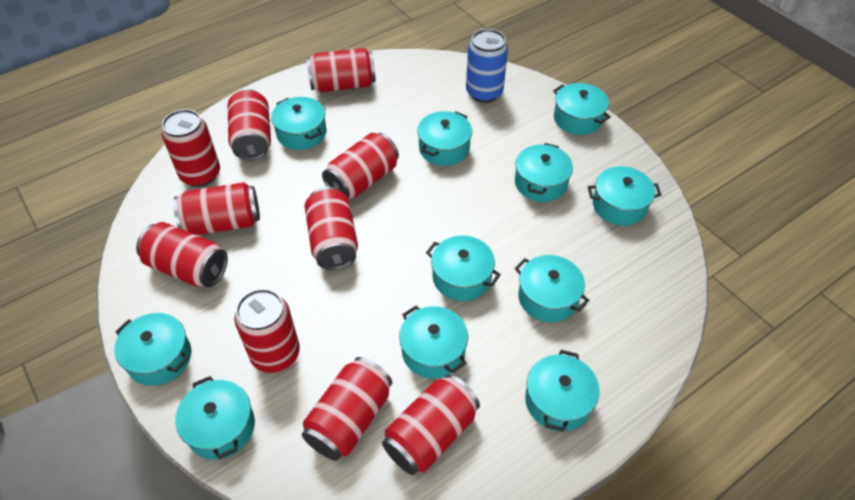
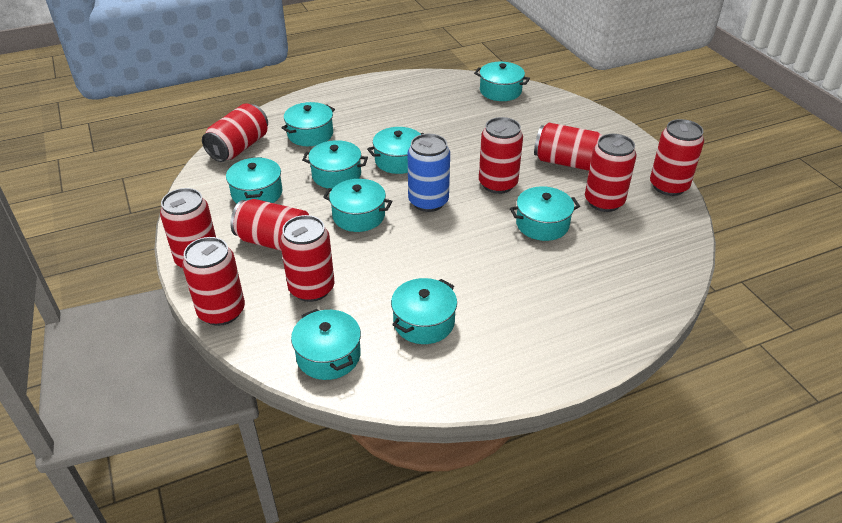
red can: [136,222,228,287] [162,109,220,187] [173,182,260,235] [228,89,271,161] [234,289,300,373] [302,357,392,461] [305,187,358,270] [307,48,376,92] [322,133,399,199] [382,374,480,475] = 10 -> [160,188,216,268] [182,237,245,326] [202,103,268,162] [230,199,309,251] [280,215,335,302] [479,117,523,194] [534,123,602,171] [585,134,637,212] [650,119,704,196] = 9
turquoise pot: [114,313,191,386] [175,376,255,459] [271,97,327,150] [399,306,468,379] [417,111,472,166] [426,235,501,301] [515,143,573,202] [515,255,590,322] [525,350,600,432] [553,83,611,135] [588,166,661,226] = 11 -> [226,157,283,204] [281,102,335,146] [291,309,361,380] [302,140,368,189] [323,179,392,232] [367,127,424,174] [391,278,457,344] [474,62,530,101] [510,186,580,241] = 9

